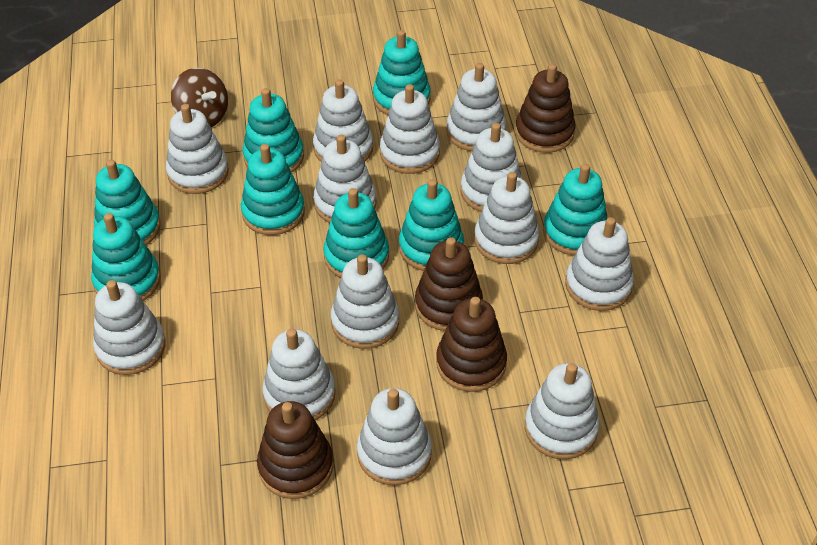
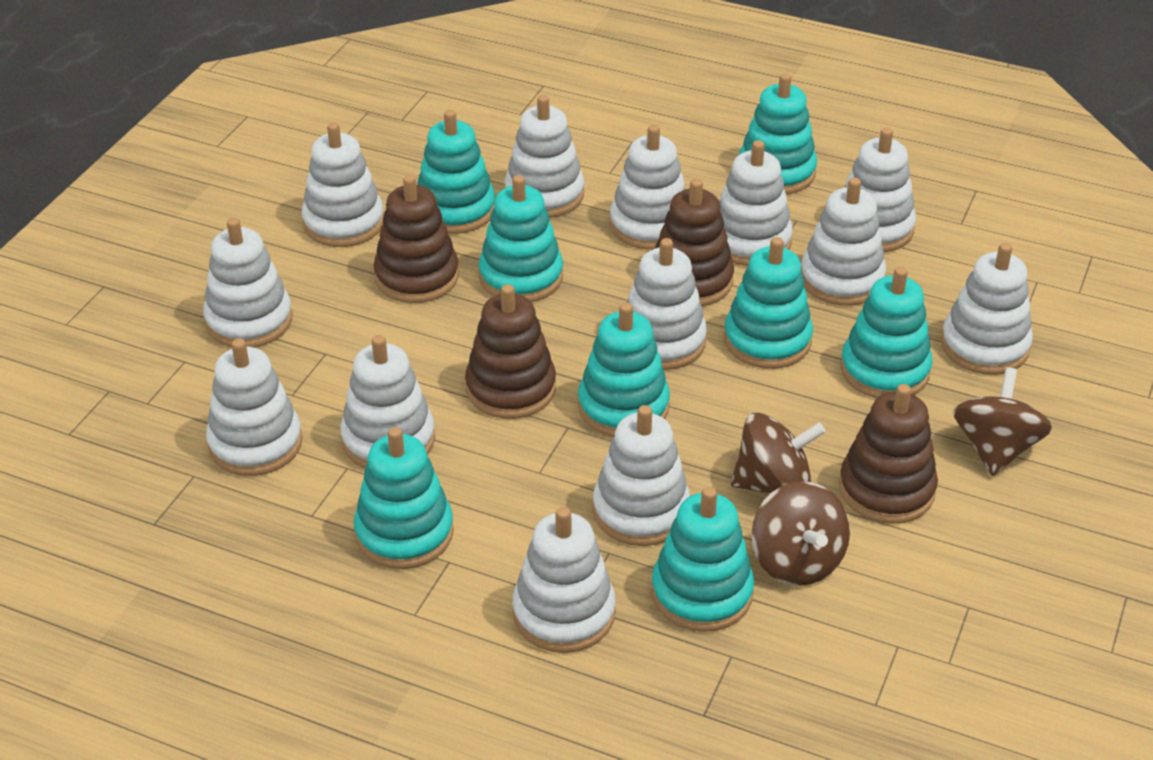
brown spinning top: [171,68,228,127] = 1 -> [731,413,826,493] [752,481,850,586] [953,367,1052,476] = 3

